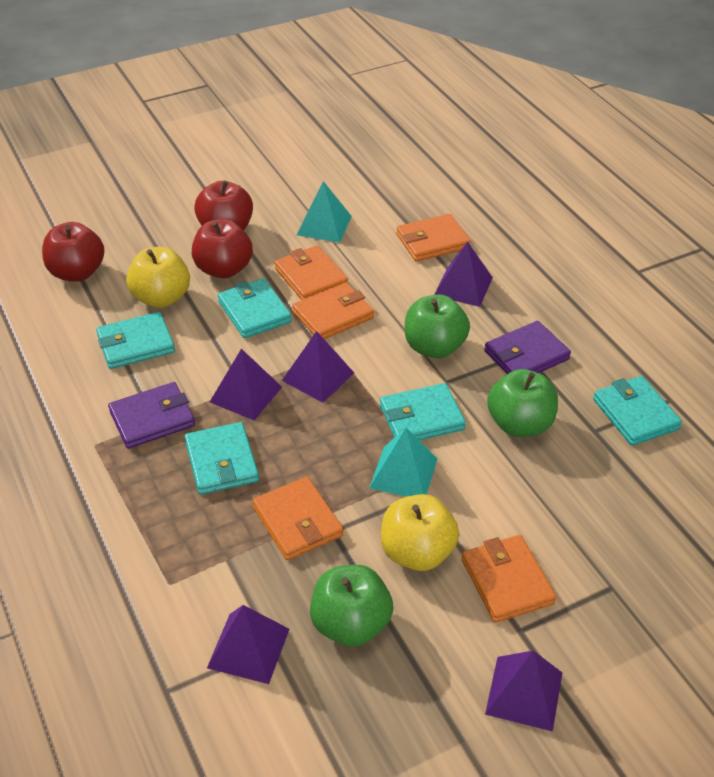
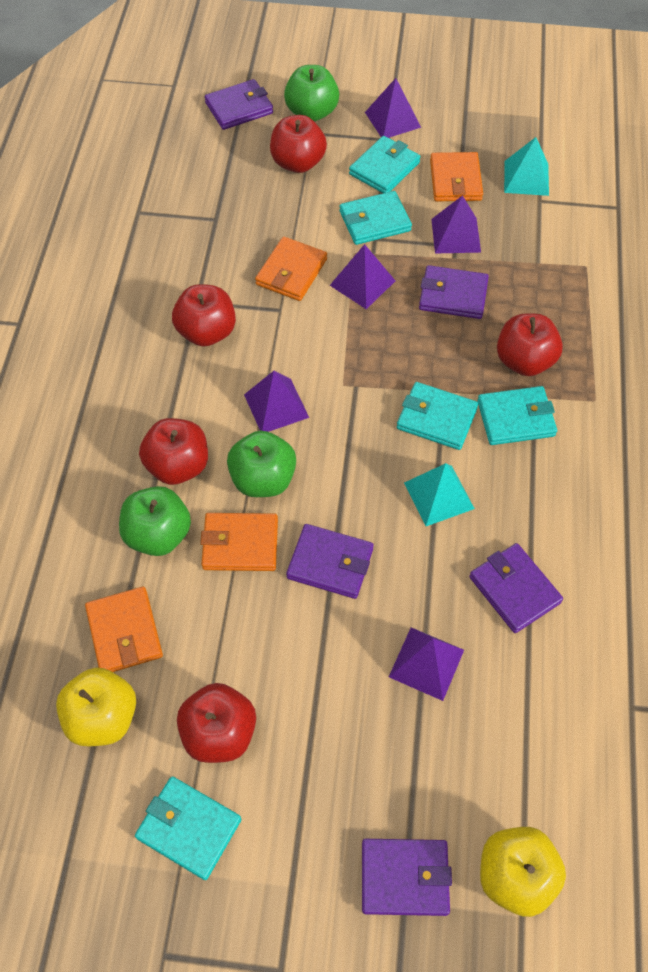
orange wallet: [253,477,343,560] [274,245,348,300] [292,282,374,339] [396,214,471,262] [462,535,556,623] = 5 -> [85,587,163,672] [200,513,278,571] [255,237,327,301] [430,152,483,201] = 4
purple wallet: [108,382,195,449] [484,321,571,374] = 2 -> [205,79,273,130] [286,524,374,599] [362,839,452,916] [419,265,489,319] [469,543,563,633] = 5
red apple: [42,222,105,282] [192,219,253,279] [194,180,253,230] = 3 -> [139,418,208,485] [172,284,236,347] [177,683,256,763] [270,115,327,173] [497,313,563,376] = 5

